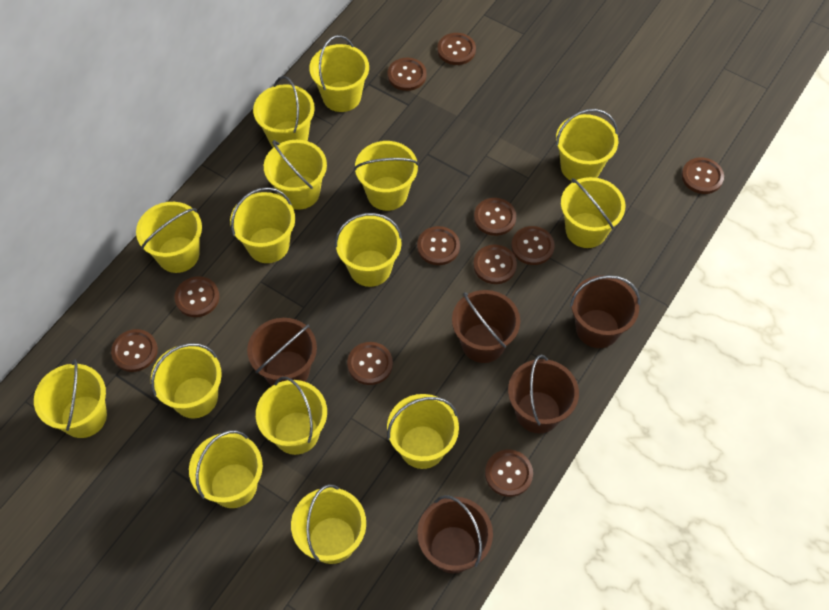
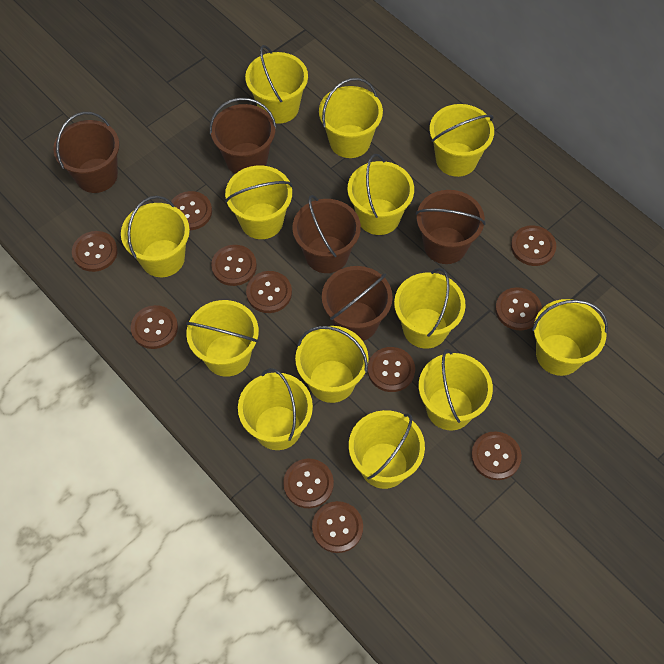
yellow bucket: [34,359,107,438] [136,202,202,273] [151,343,222,419] [189,430,263,508] [230,187,295,263] [253,76,315,148] [256,377,327,455] [264,140,327,210] [291,484,366,564] [309,35,369,112] [335,213,402,287] [354,141,419,211] [387,394,459,469] [556,109,618,181] [561,177,625,248] = 15 -> [121,196,190,277] [186,300,259,377] [225,165,292,239] [238,368,313,450] [245,45,308,124] [295,326,369,403] [319,78,383,158] [347,154,414,235] [349,410,425,489] [394,268,466,349] [419,349,493,430] [429,104,494,177] [532,299,608,376] = 13

